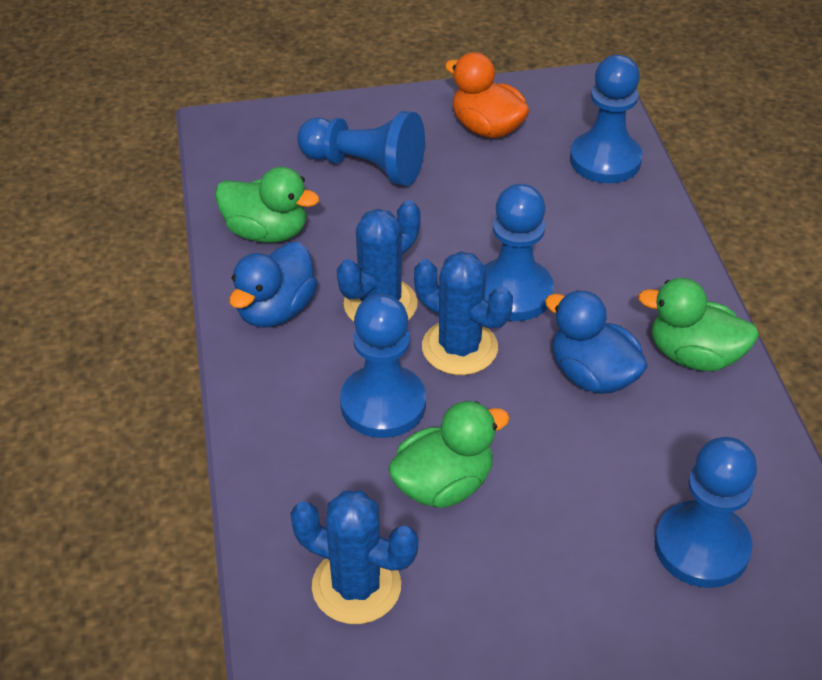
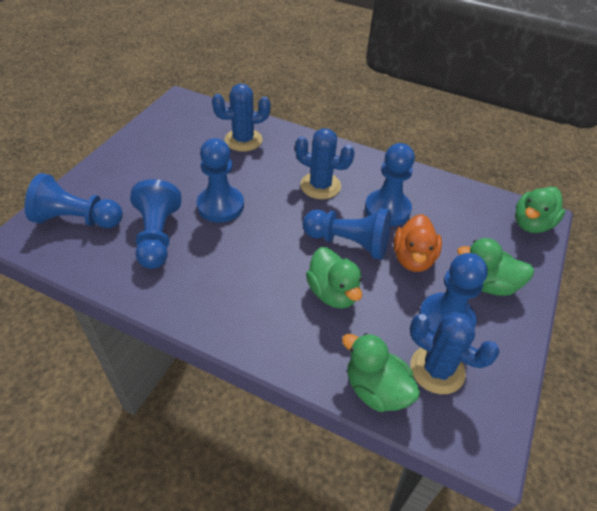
blue duck: [229,242,318,328] [545,290,648,394] = 2 -> none = 0
blue pawn: [297,111,425,186] [340,294,426,438] [484,184,554,321] [570,55,643,183] [655,437,757,588] = 5 -> [25,173,123,228] [130,179,182,269] [197,138,244,223] [303,208,391,260] [365,143,415,226] [419,253,488,335] = 6
green duck: [215,167,320,243] [388,401,510,508] [638,278,759,371] = 3 -> [306,247,362,309] [342,333,420,412] [457,238,534,296] [515,186,565,233] = 4

